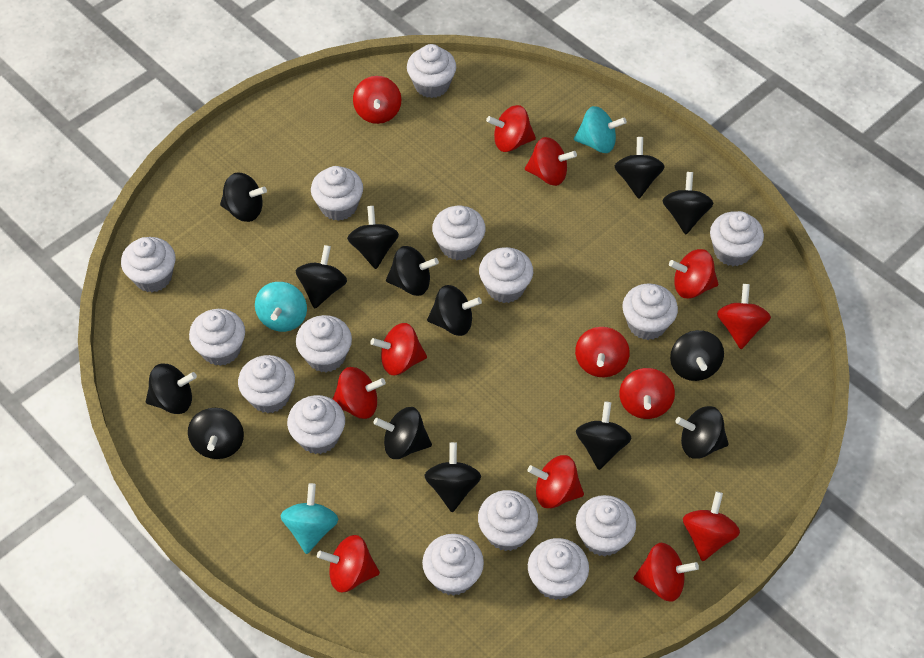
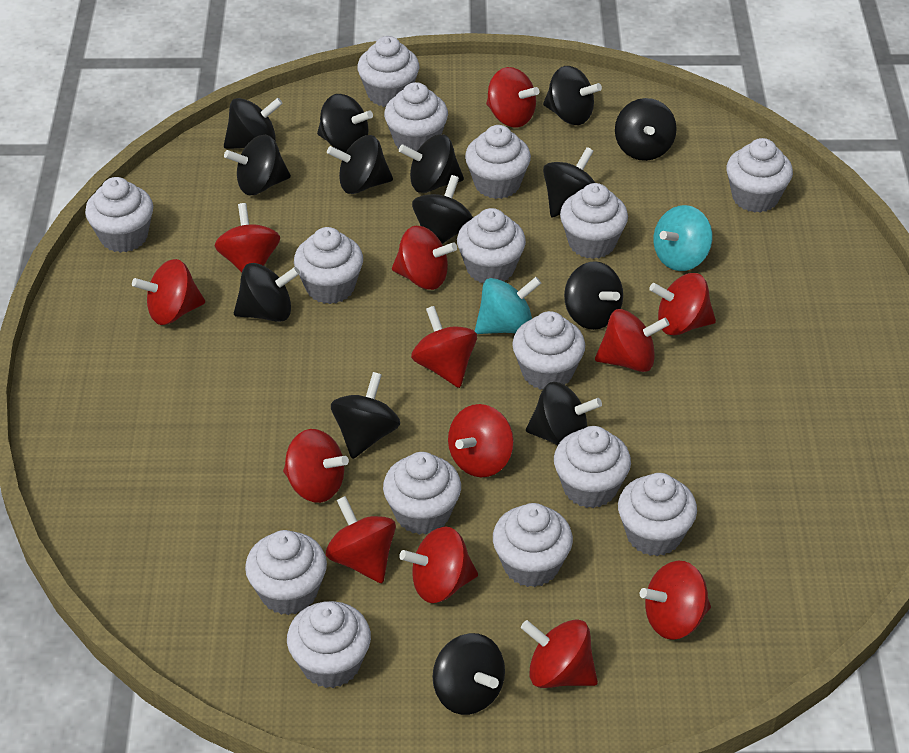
turquoise spinning top: [255,282,307,332] [281,483,338,554] [574,106,627,153] = 3 -> [475,277,541,334] [654,205,713,271] = 2

